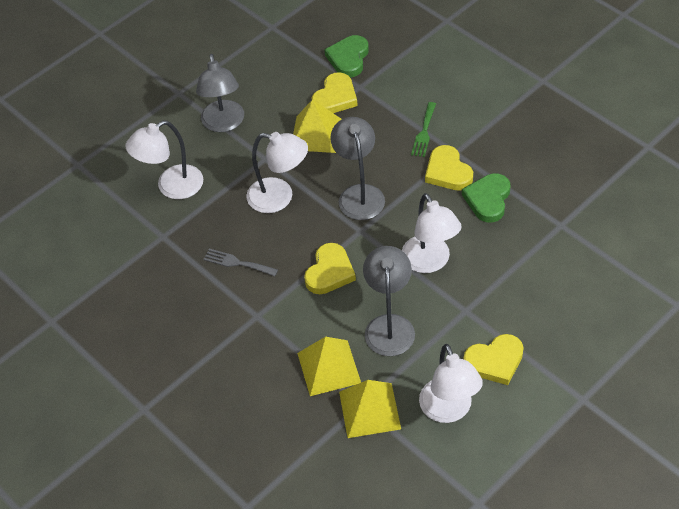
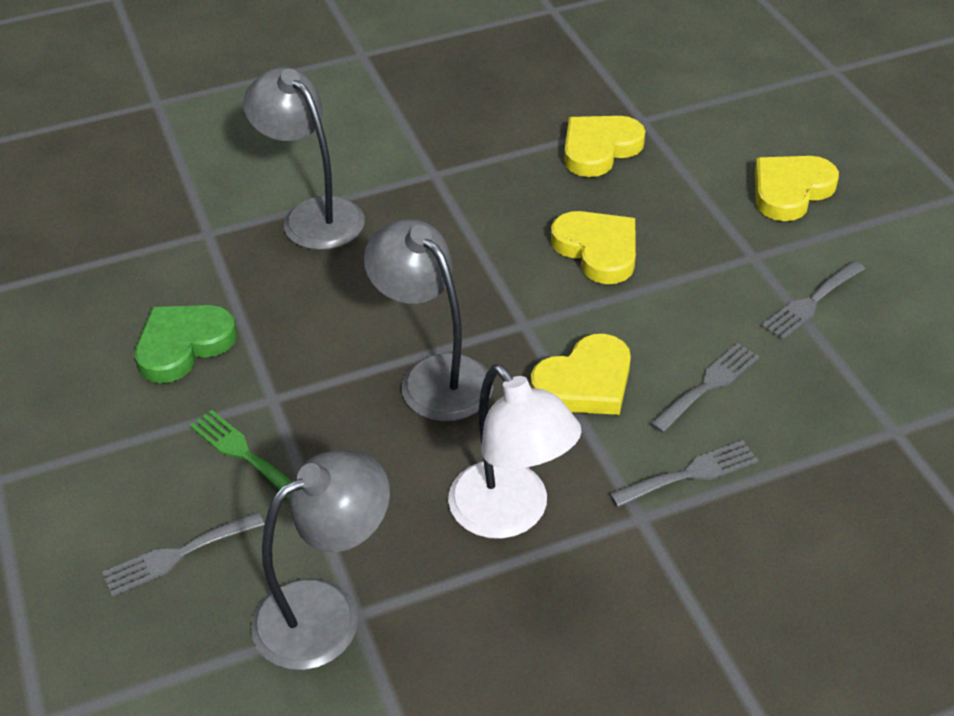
green heart: [324,35,369,77] [462,173,510,223] = 2 -> [135,305,237,383] = 1
grey fork: [203,248,278,276] = 1 -> [102,512,265,596] [610,440,758,507] [650,343,760,433] [762,261,865,340] = 4
white lamp: [125,121,203,199] [246,132,308,213] [402,193,462,273] [419,344,483,423] = 4 -> [448,364,582,539] = 1
yellow pyramid: [293,100,341,153] [297,337,361,396] [339,380,401,438] = 3 -> none = 0

